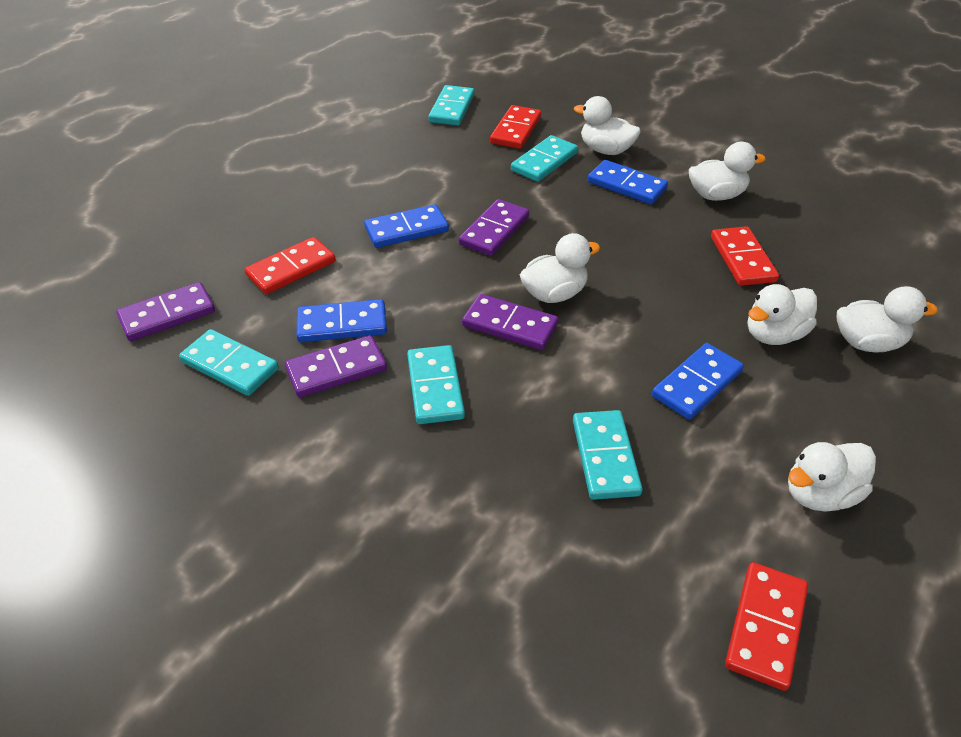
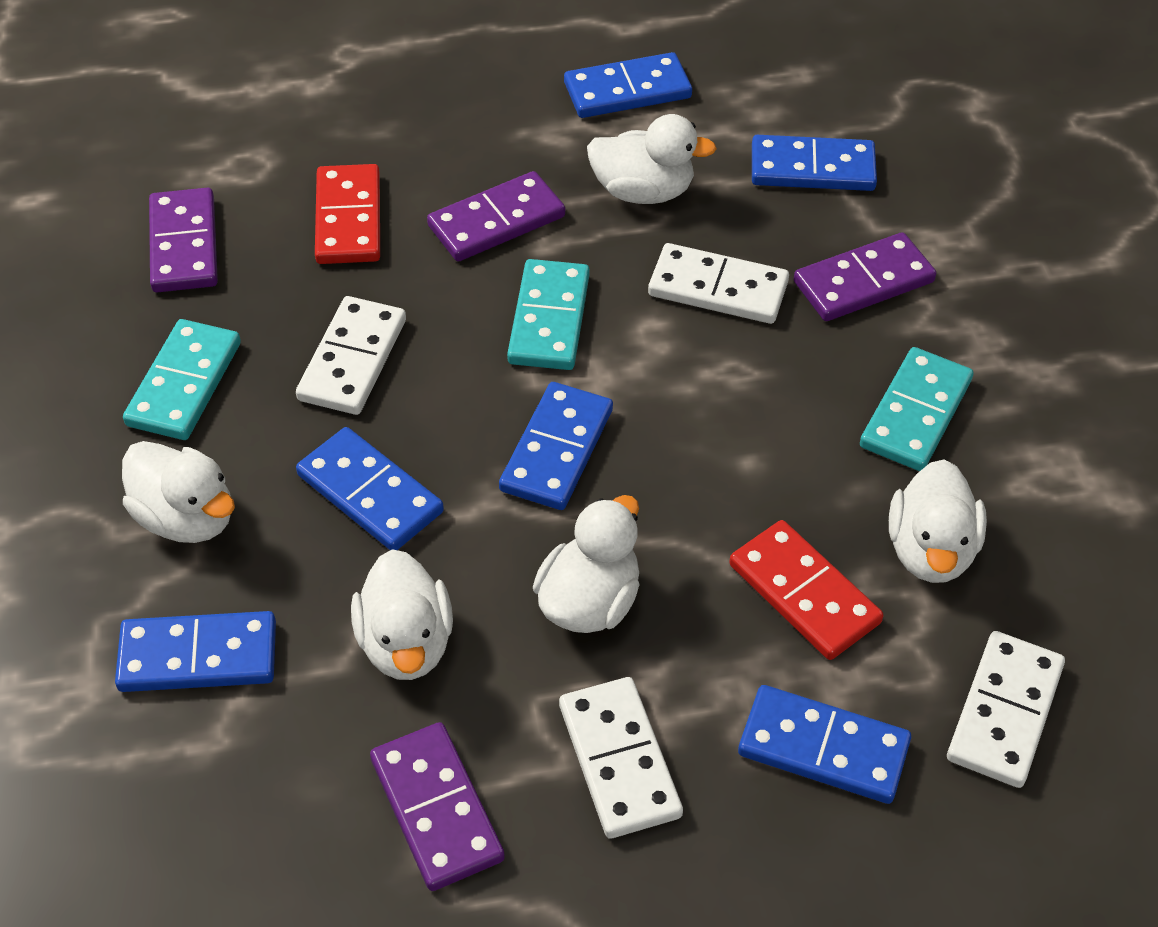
blue domino: [296,299,387,342] [364,204,449,248] [588,160,668,205] [652,343,744,420] = 4 -> [115,611,276,692] [296,427,444,550] [499,382,613,510] [564,52,692,118] [738,685,911,804] [752,135,877,191] = 6
red domino: [245,237,336,294] [490,105,541,149] [711,226,779,286] [725,562,808,691] = 4 -> [315,164,380,264] [729,520,884,660] = 2
turquoise domino: [179,329,279,396] [407,345,465,424] [428,85,475,126] [511,135,578,182] [573,410,643,500] = 5 -> [123,319,241,440] [507,259,590,370] [860,347,974,471] = 3
white domino: none = 0 -> [296,296,406,415] [559,677,683,839] [648,243,789,324] [947,631,1065,788] = 4
white duck: [520,233,600,303] [574,96,641,155] [689,142,766,201] [748,284,817,345] [788,442,876,512] [836,286,938,353] = 6 -> [122,441,235,543] [351,549,453,680] [533,495,640,633] [587,114,717,204] [889,459,987,583] = 5

